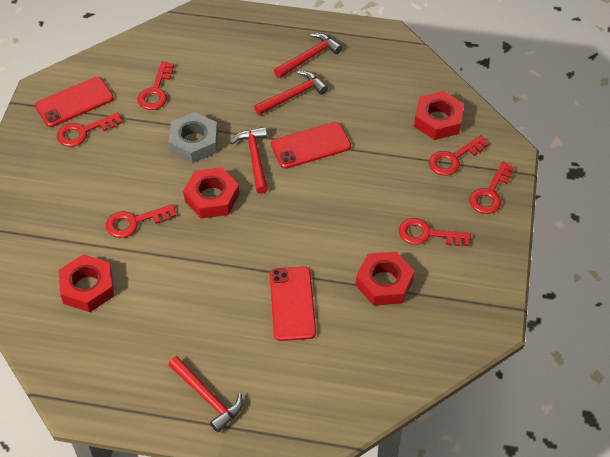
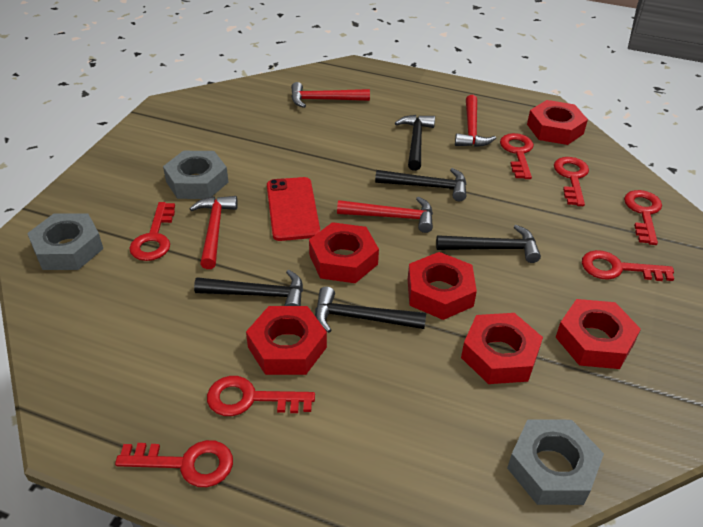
black hammer: none = 0 -> [194,270,303,306] [315,286,426,333] [375,168,466,201] [395,115,435,171] [436,225,541,263] = 5
grey nut: [169,112,218,163] = 1 -> [27,213,103,270] [163,151,228,199] [507,419,604,505] = 3
red key: [57,112,122,147] [106,204,176,238] [137,61,174,110] [399,218,471,246] [429,135,489,176] [470,161,514,214] = 6 -> [115,440,233,487] [129,202,175,261] [207,376,315,416] [500,133,534,179] [554,157,589,206] [582,250,674,281] [624,190,662,245] = 7
red nut: [59,254,114,312] [183,167,239,218] [356,252,415,306] [414,91,464,140] = 4 -> [246,306,327,375] [309,222,379,283] [408,252,477,320] [461,313,543,384] [527,100,588,145] [556,299,641,369] = 6
red phone: [35,77,114,127] [270,267,316,341] [271,122,351,169] = 3 -> [267,177,320,241] = 1

